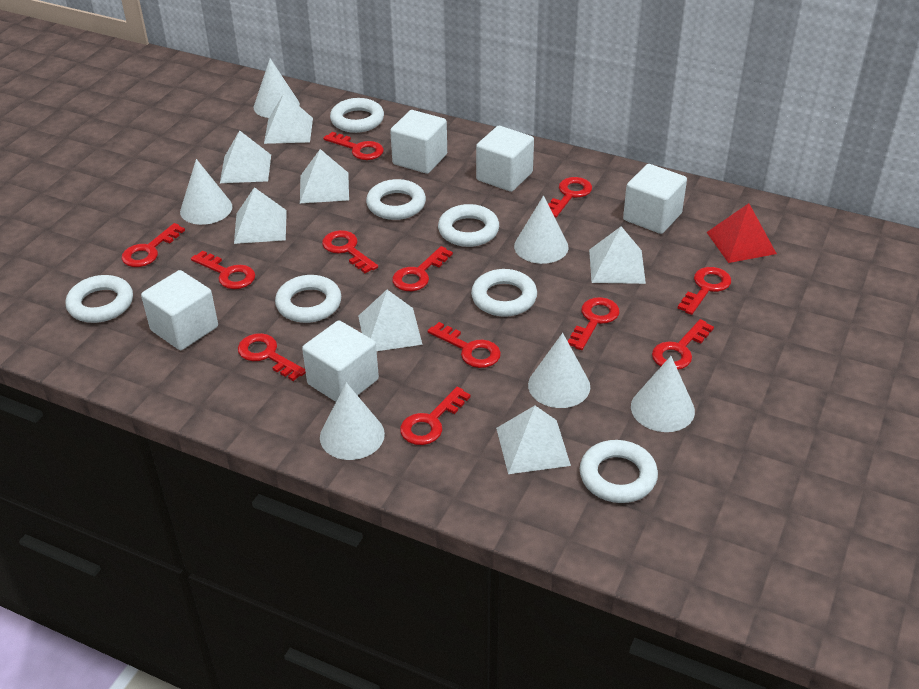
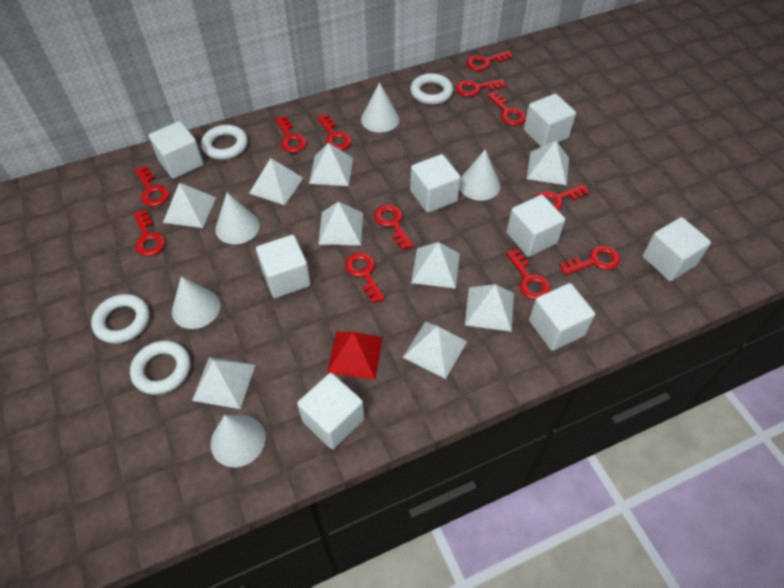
white cone: [180,159,232,225] [254,59,300,118] [320,383,385,460] [514,195,569,264] [528,333,590,408] [631,356,695,432] = 6 -> [172,276,220,329] [211,415,266,467] [215,193,260,244] [361,82,399,133] [459,150,500,201] = 5
white cube: [141,270,218,350] [302,320,379,402] [390,110,447,174] [476,126,534,192] [623,164,687,234] = 5 -> [149,121,203,179] [256,235,311,298] [297,373,364,449] [410,154,461,213] [507,195,565,257] [524,94,576,147] [529,283,595,351] [642,217,711,281] = 8
white pyramid: [220,130,271,183] [234,187,287,244] [264,93,313,144] [300,149,349,203] [358,290,423,351] [496,406,571,474] [589,226,646,284] = 7 -> [163,183,216,228] [192,357,255,409] [249,158,303,205] [309,143,353,186] [318,202,363,245] [403,322,467,379] [411,242,460,289] [465,284,514,332] [527,140,569,185] = 9
white ring: [66,275,133,323] [275,275,341,323] [330,98,384,133] [366,179,426,220] [438,204,499,247] [471,269,537,317] [580,440,658,503] = 7 -> [91,294,150,344] [130,341,190,395] [201,125,248,160] [410,73,453,105] = 4

